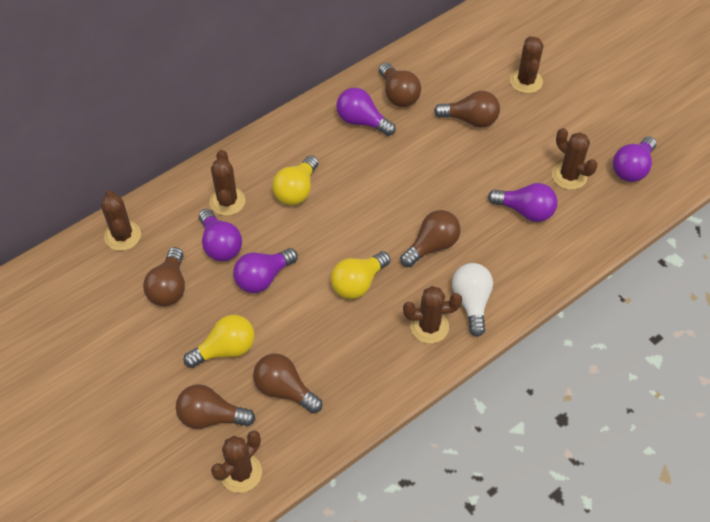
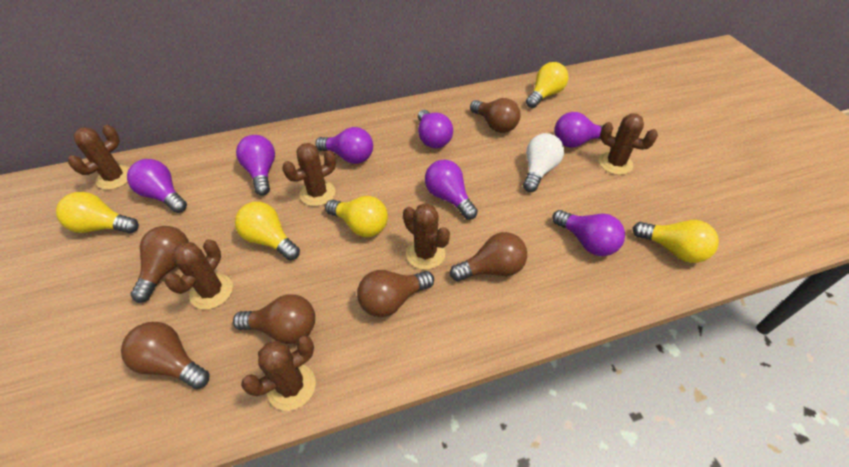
purple light bulb: [199,209,242,261] [233,248,298,293] [336,88,396,136] [488,183,558,222] [613,136,656,182] = 5 -> [127,159,187,213] [236,135,275,196] [315,127,373,164] [418,110,453,148] [425,160,478,220] [552,210,625,256] [554,112,602,148] = 7
yellow light bulb: [183,314,255,368] [272,155,318,205] [331,251,391,299] = 3 -> [56,192,139,233] [235,202,300,260] [325,196,388,237] [526,62,568,108] [632,220,719,263] = 5

